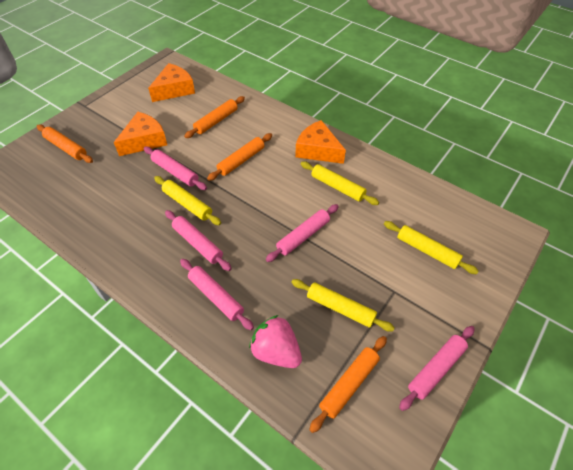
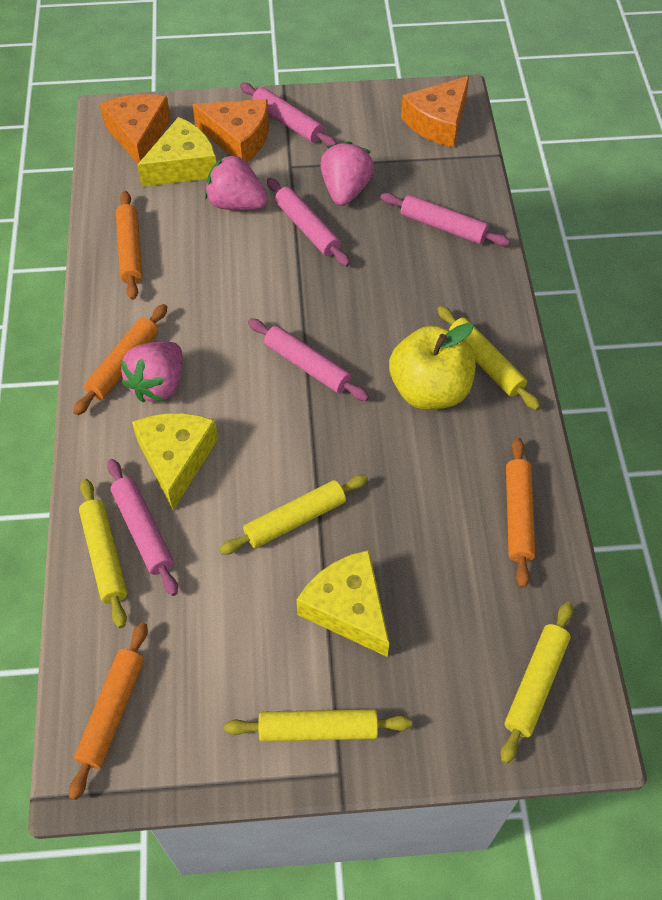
pink strawberry: [249,315,302,368] = 1 -> [121,342,182,402] [205,154,268,210] [320,141,374,206] = 3
yellow apple: none = 0 -> [389,323,476,410] = 1
yellow cheese: none = 0 -> [132,413,218,510] [137,117,216,187] [296,550,389,657] = 3
yellow rolling pin: [154,176,221,225] [291,279,395,332] [301,161,379,205] [384,221,479,274] = 4 -> [79,479,127,628] [219,475,368,555] [224,709,412,742] [437,306,540,410] [500,602,573,764] = 5

